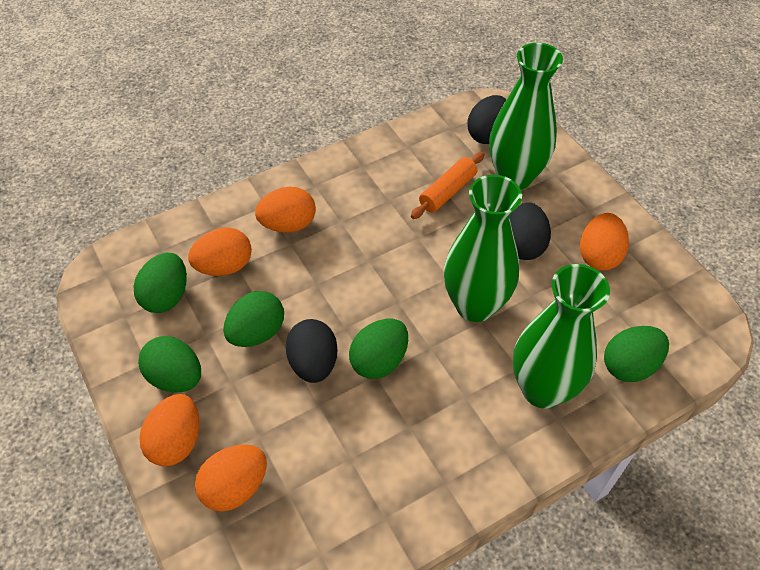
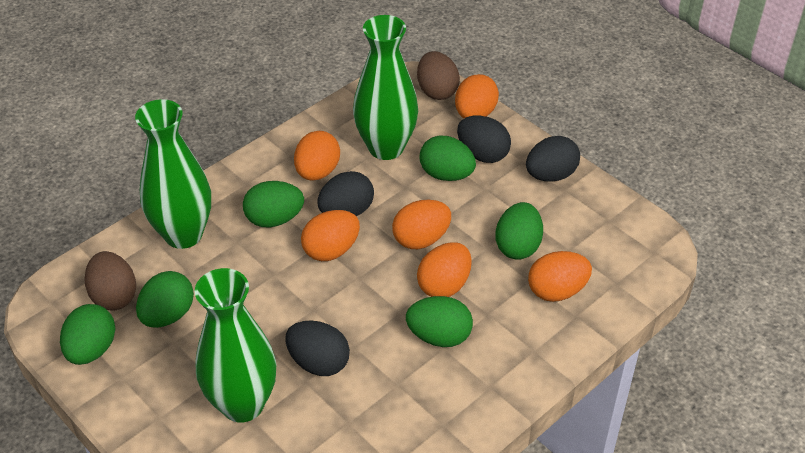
black egg: [286,319,338,383] [467,95,506,144] [509,202,551,260] = 3 -> [285,321,350,376] [317,171,374,216] [457,115,511,163] [526,136,580,182] = 4
brown egg: none = 0 -> [84,251,136,311] [417,51,460,100] = 2
green egg: [133,253,187,313] [138,336,201,392] [223,291,284,347] [349,319,408,379] [604,326,669,382] = 5 -> [60,304,116,365] [136,271,194,328] [243,181,304,227] [406,296,473,347] [419,135,476,181] [495,202,543,260] = 6
orange egg: [139,394,199,466] [188,227,252,276] [195,444,267,512] [255,187,316,233] [580,213,629,271] = 5 -> [294,131,340,181] [301,210,360,261] [392,200,451,249] [417,242,472,297] [455,74,499,118] [528,251,592,302] = 6
orange rolling pin: [411,152,484,219] = 1 -> none = 0

